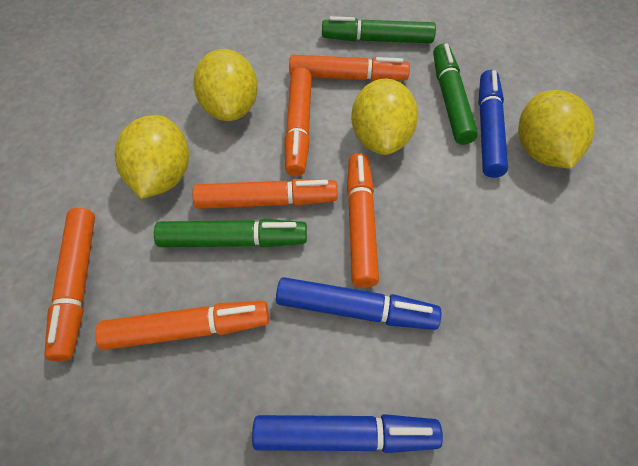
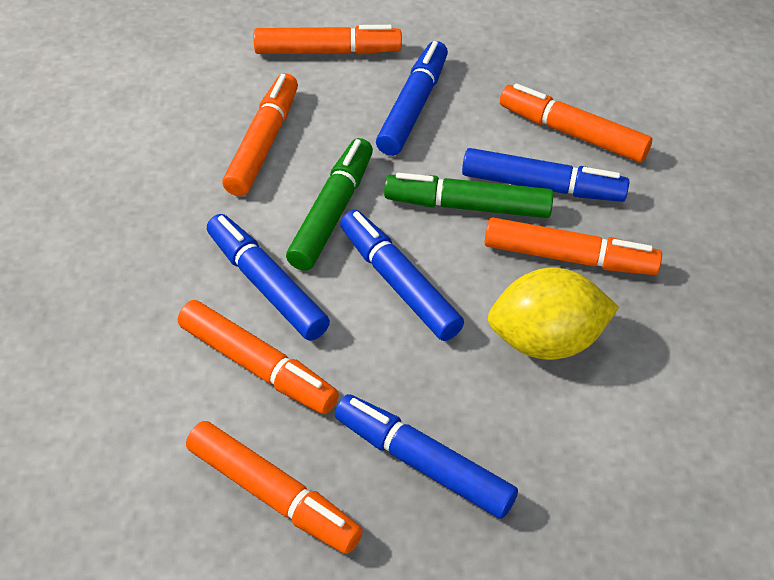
blue marker: [252,414,443,453] [276,277,442,330] [478,70,508,178] = 3 -> [207,214,330,341] [335,394,518,519] [340,210,464,341] [376,41,448,156] [462,148,630,202] = 5
green marker: [154,219,307,248] [322,16,436,43] [433,43,478,145] = 3 -> [286,138,373,271] [384,173,553,218] = 2
yellow lemon: [115,115,189,199] [193,49,258,121] [351,78,418,155] [518,90,595,169] = 4 -> [488,268,619,360] = 1

